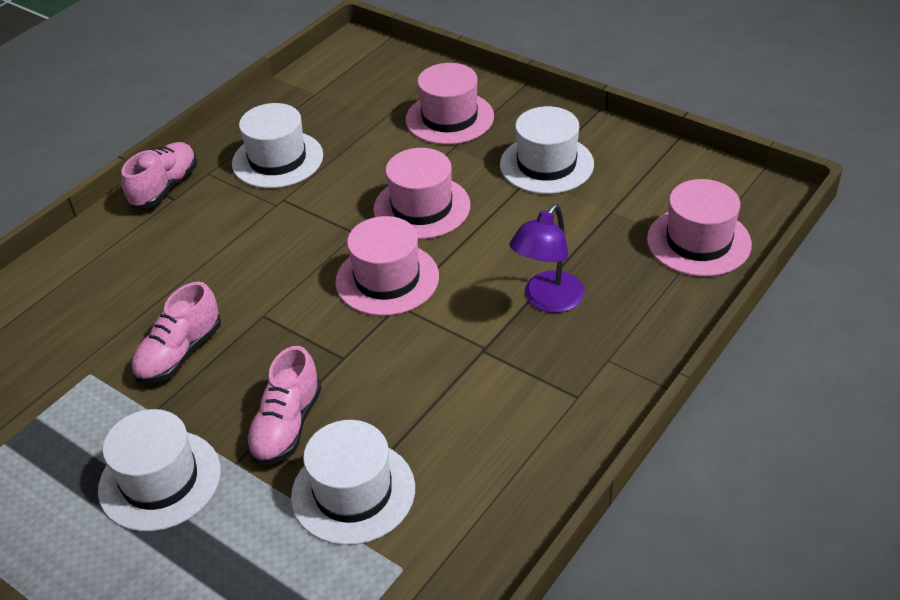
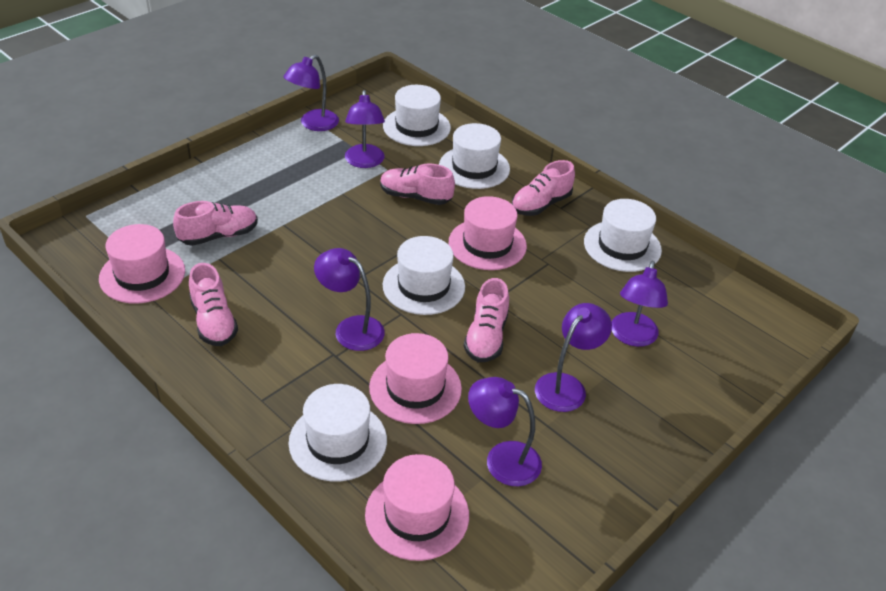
pink shoe: [121,142,197,208] [131,282,221,384] [246,346,321,465] = 3 -> [173,201,258,246] [189,263,238,346] [380,164,455,205] [464,278,509,362] [512,160,575,216] = 5
purple lamp: [509,204,585,313] = 1 -> [284,55,339,131] [314,248,385,351] [345,90,385,168] [468,377,542,486] [535,303,612,412] [612,261,668,347] = 6
white hat: [98,409,221,532] [232,103,323,188] [291,420,415,545] [500,106,594,194] = 4 -> [289,384,387,481] [382,236,465,315] [383,85,451,146] [439,123,510,189] [584,199,662,272] = 5

